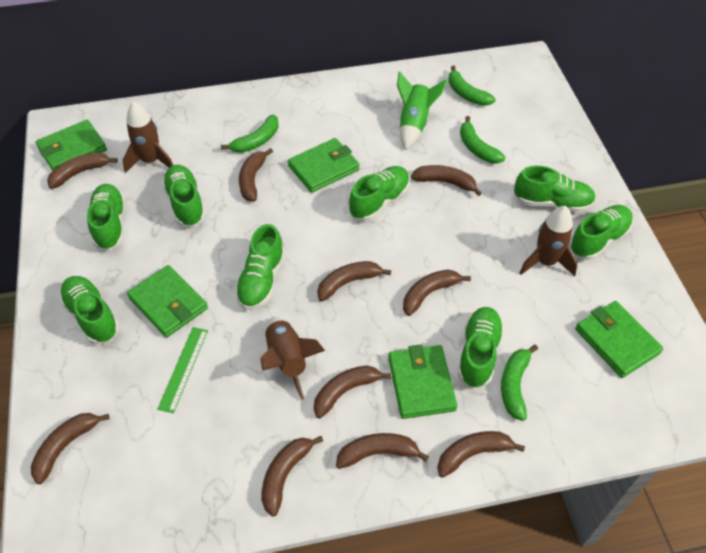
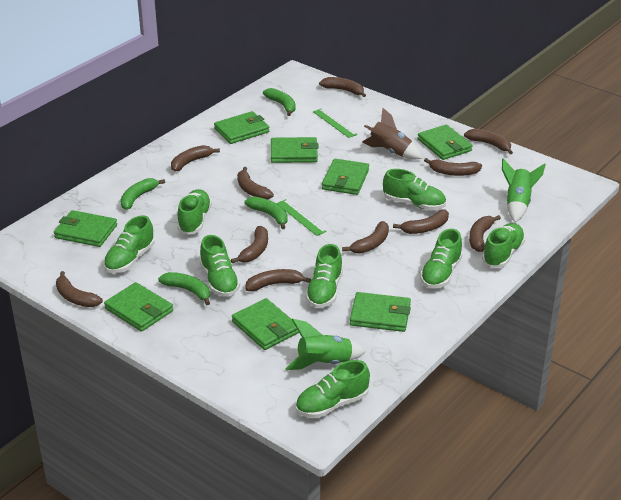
brown banana: [31,413,110,484] [47,152,118,189] [239,148,273,202] [261,436,323,517] [314,365,391,419] [317,261,391,301] [336,433,429,469] [403,270,471,316] [411,165,482,196] [437,431,525,478] = 10 -> [56,271,103,307] [171,145,220,171] [231,226,268,263] [237,167,274,199] [246,269,311,291] [319,77,366,97] [342,221,389,254] [393,210,449,234] [424,158,482,176] [464,129,513,154] [469,215,501,252] = 11
brown rocket: [123,102,173,173] [260,317,325,400] [520,206,578,276] = 3 -> [362,108,422,159] = 1
green rocket: [397,71,447,149] = 1 -> [285,319,366,370] [502,159,546,222] = 2
green ruler: [158,327,208,413] = 1 -> [276,199,327,236] [313,108,357,138] = 2
green wallet: [36,120,107,171] [127,265,208,337] [288,138,360,193] [388,344,457,419] [575,301,663,378] = 5 -> [54,210,117,247] [104,282,173,332] [214,111,269,144] [232,298,299,350] [271,137,319,163] [322,159,369,195] [350,292,411,332] [418,125,473,160] = 8

